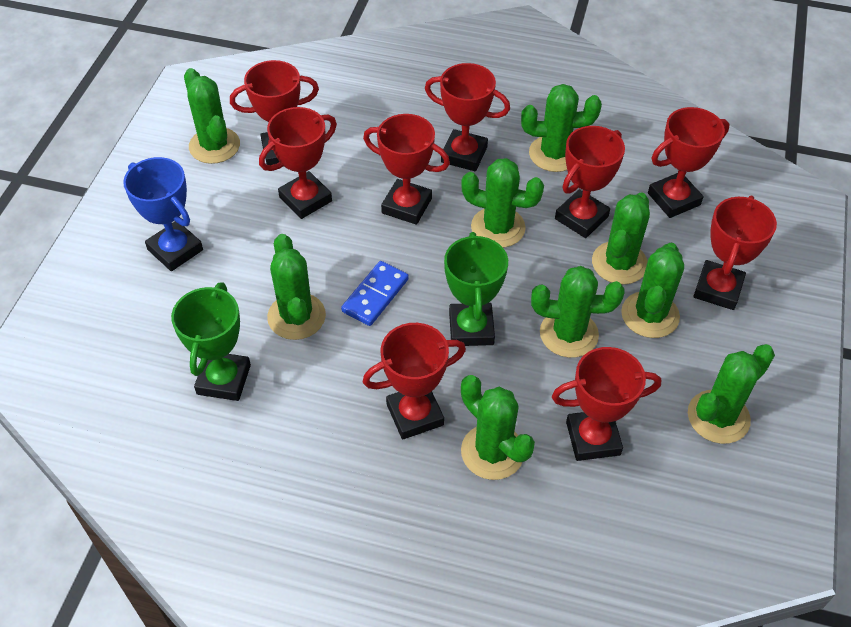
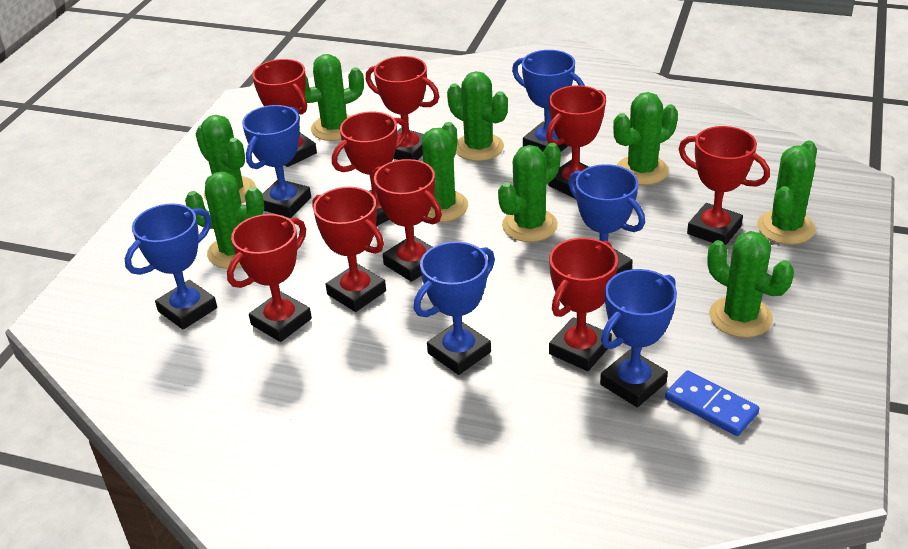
blue trophy: [123,157,203,271] = 1 -> [125,203,217,330] [242,105,311,218] [414,241,495,375] [512,50,585,152] [568,164,645,274] [600,269,677,407] = 6
green trophy: [171,282,251,401] [444,232,508,346] = 2 -> none = 0

